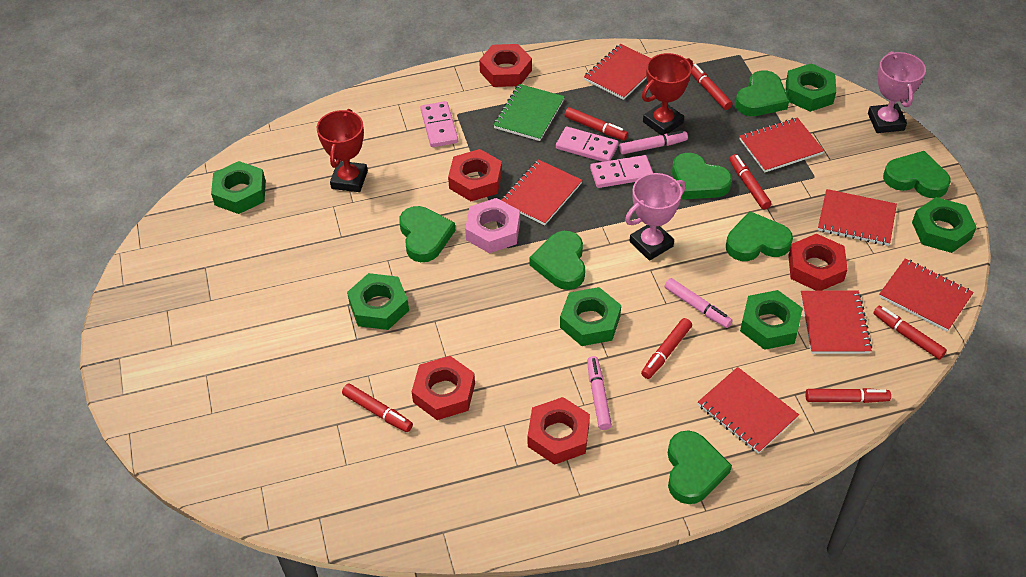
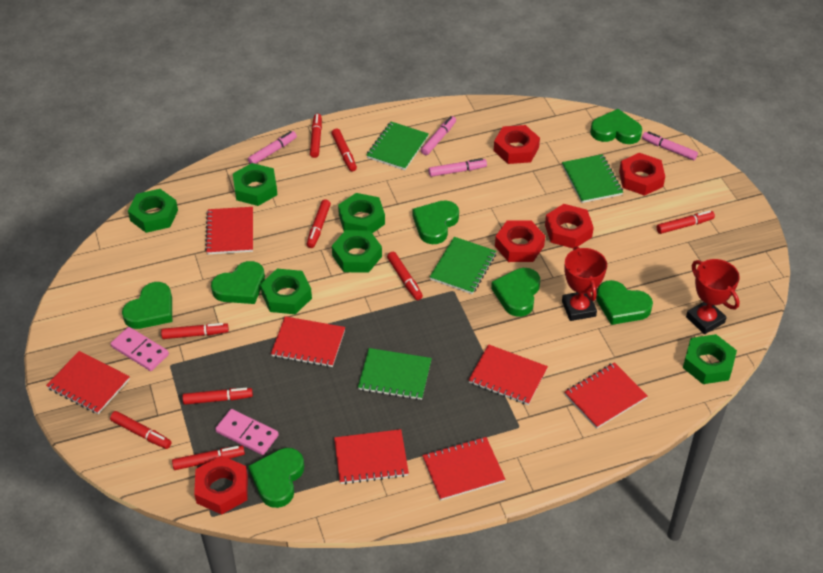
green notebook: [494,84,565,141] = 1 -> [358,348,432,400] [367,122,429,170] [430,237,496,294] [562,154,623,203] = 4
pink domino: [421,101,458,147] [556,127,619,162] [590,155,653,188] = 3 -> [111,327,169,371] [215,409,279,455] = 2
pink marker: [587,356,612,430] [619,130,688,154] [665,278,733,328] = 3 -> [248,131,297,164] [421,116,456,155] [428,158,487,177] [642,131,698,160] = 4
pink nut: [465,198,520,254] = 1 -> none = 0
pink trophy: [625,173,686,261] [868,51,926,133] = 2 -> none = 0
red marker: [342,384,413,432] [565,107,628,141] [641,318,692,379] [691,63,733,110] [730,154,771,209] [806,388,891,403] [873,306,947,360] = 7 -> [110,411,172,449] [161,323,229,339] [172,446,245,470] [182,388,253,405] [307,199,331,248] [310,114,322,158] [331,129,357,172] [387,252,423,300] [656,211,715,234] = 9

